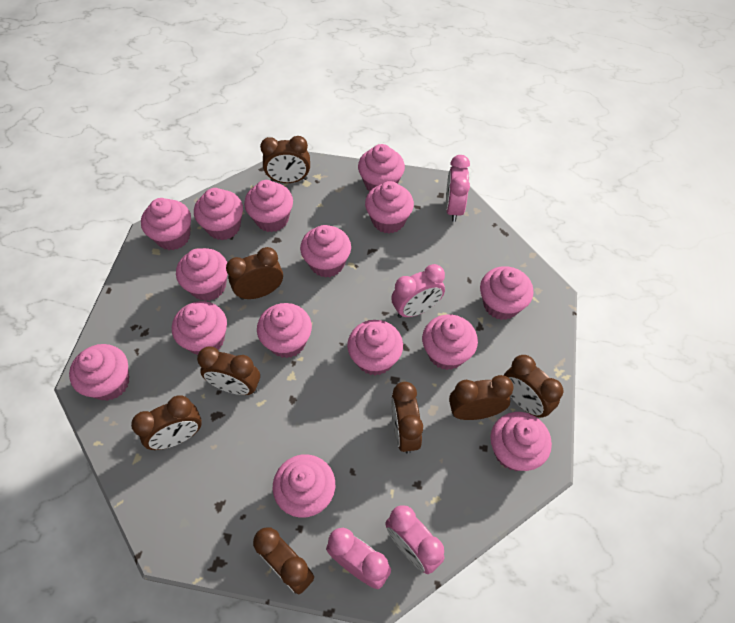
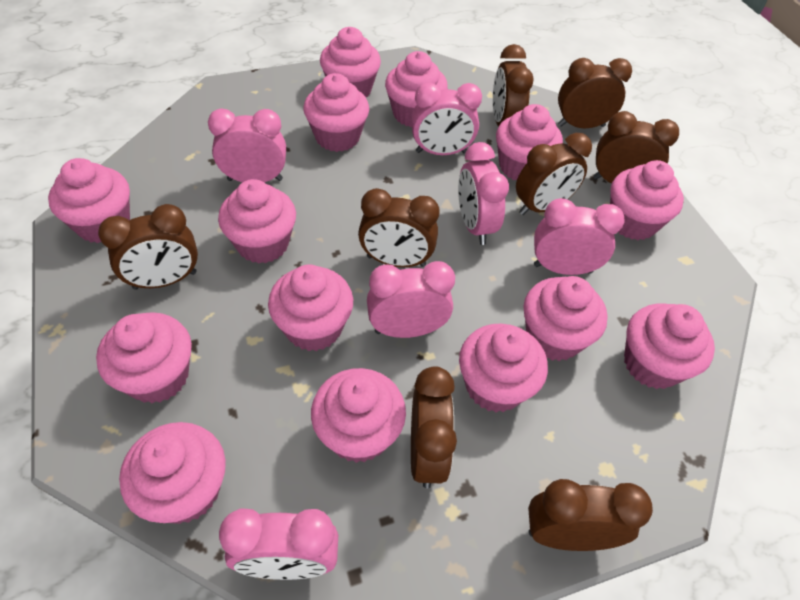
pink clock: [326,528,391,589] [385,505,445,574] [391,264,445,318] [446,155,470,222] = 4 -> [208,109,286,182] [219,508,338,580] [367,261,455,338] [411,82,482,155] [458,142,509,245] [534,198,625,275] = 6
pink cupcake: [69,344,129,401] [141,198,191,250] [172,301,227,355] [176,248,228,301] [194,188,243,240] [244,180,293,232] [257,303,312,358] [273,454,335,518] [300,225,351,278] [347,320,403,376] [358,144,405,192] [365,181,414,234] [422,314,478,370] [480,266,533,320] [491,412,552,471] = 15 -> [48,158,130,243] [96,312,192,403] [119,422,226,524] [218,179,296,264] [268,265,353,351] [303,73,369,152] [311,368,406,463] [320,27,381,97] [385,51,448,127] [459,324,548,412] [496,104,563,180] [523,276,608,361] [610,160,684,240] [624,304,715,389] = 14

